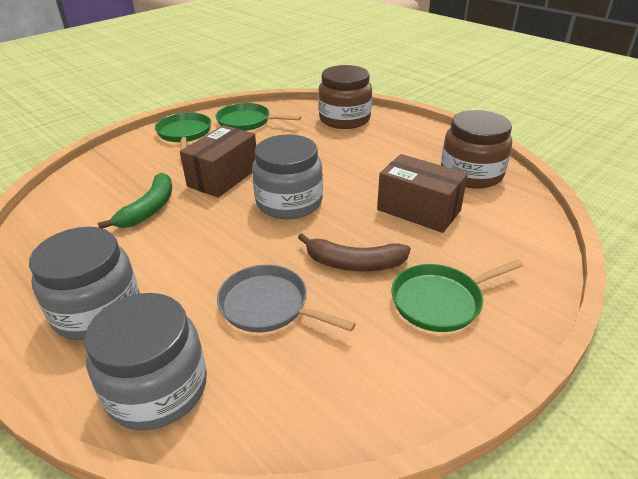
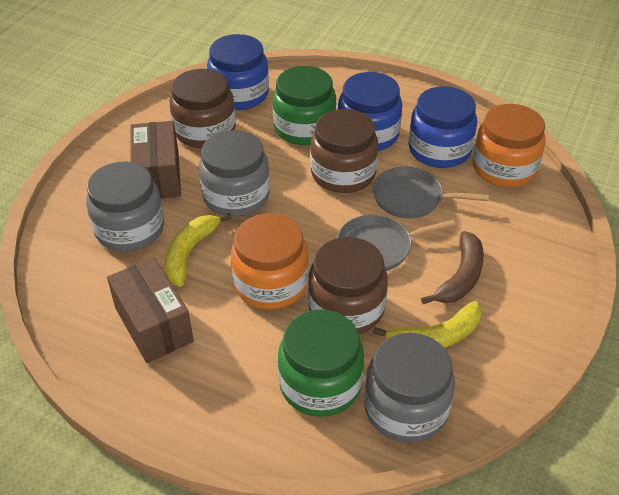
blue jar: none = 0 -> [207,34,269,110] [338,72,402,151] [409,86,477,168] = 3
brown jar: [318,65,372,129] [441,110,512,189] = 2 -> [169,69,236,148] [308,237,388,334] [310,109,378,193] = 3
green banana: [98,173,172,229] = 1 -> none = 0
green jar: none = 0 -> [273,66,336,145] [278,310,364,417] = 2
green pan: [155,112,211,151] [215,103,301,131] [391,259,523,332] = 3 -> none = 0
grey pan: [217,265,356,332] = 1 -> [337,215,456,271] [373,167,489,218] = 2
orange jar: none = 0 -> [231,214,309,310] [473,104,546,187] = 2
yellow banana: none = 0 -> [165,213,231,287] [373,301,482,348] = 2

